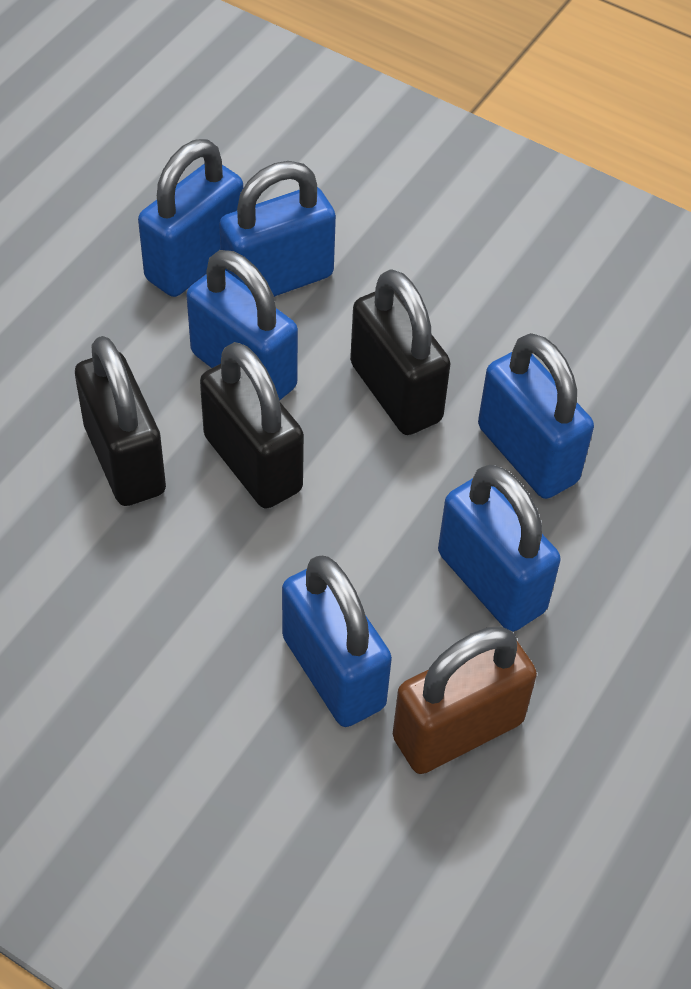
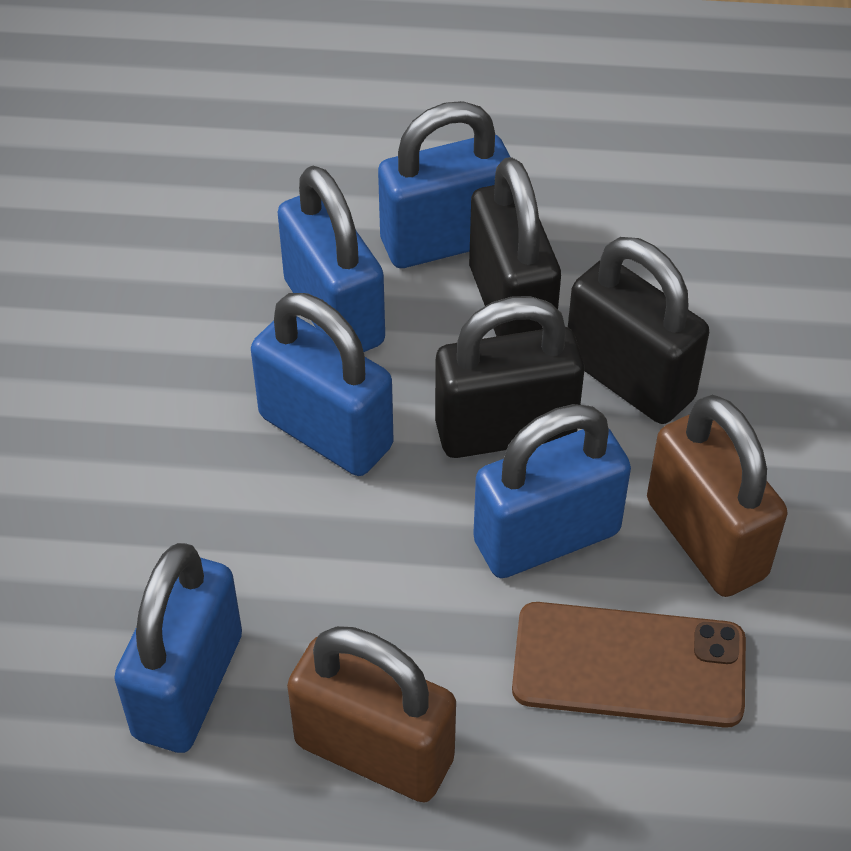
blue padlock: [138,139,243,297] [186,250,298,400] [219,161,336,297] [282,556,392,727] [438,465,561,632] [478,333,594,499] = 6 -> [114,543,242,753] [251,293,394,476] [278,166,385,352] [378,101,510,268] [473,404,631,578] = 5
brown padlock: [393,626,537,774] = 1 -> [287,626,456,803] [647,395,787,597] = 2
brown phone: none = 0 -> [512,602,746,728] = 1

